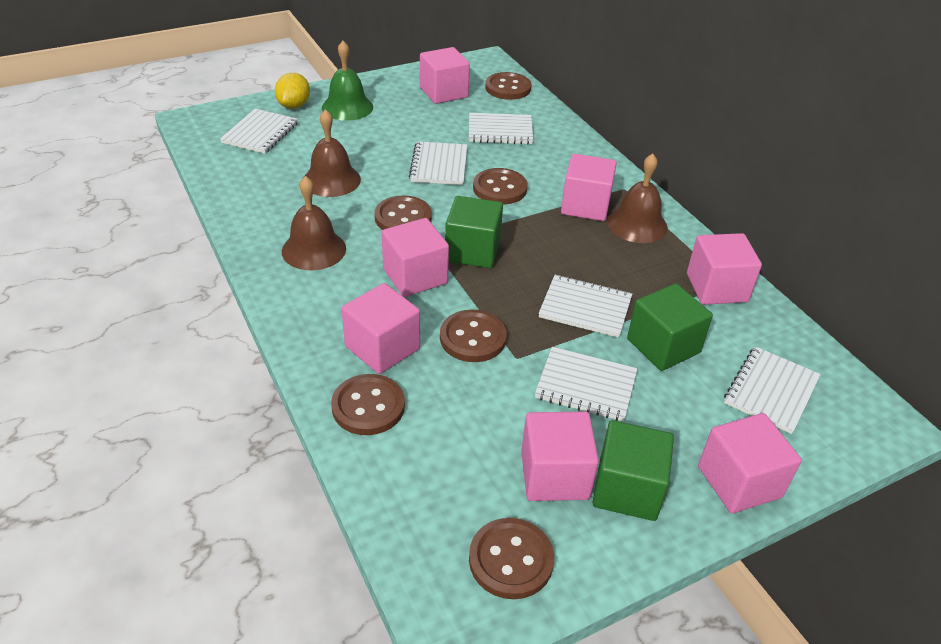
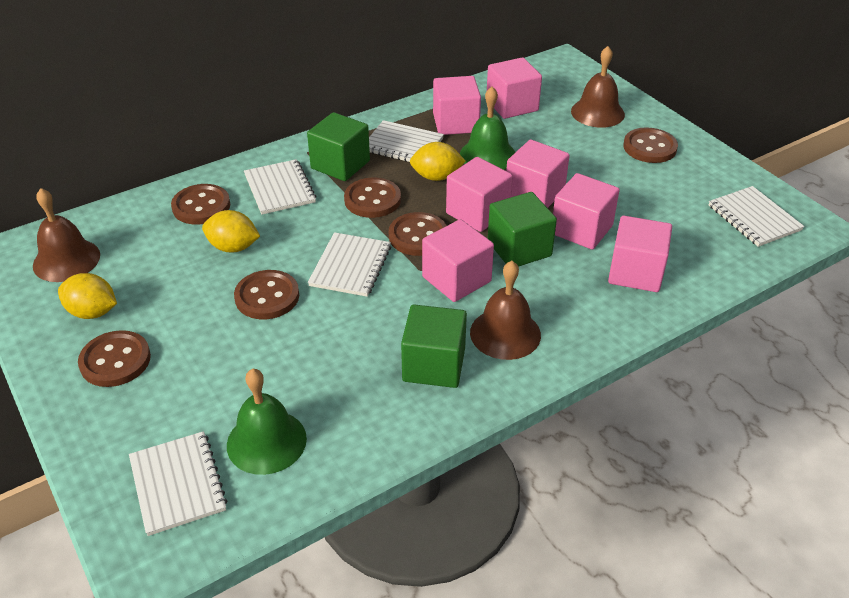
green bell: [322,41,373,121] = 1 -> [227,368,307,475] [460,87,515,170] = 2
white notebook: [220,109,298,154] [409,141,467,185] [469,113,534,144] [535,347,638,421] [539,275,632,338] [724,346,821,434] = 6 -> [129,431,227,536] [244,159,316,215] [308,232,391,297] [369,120,444,162] [709,186,804,247] = 5
yellow lemon: [275,73,310,109] = 1 -> [58,273,117,319] [202,210,260,253] [410,142,466,181] = 3

